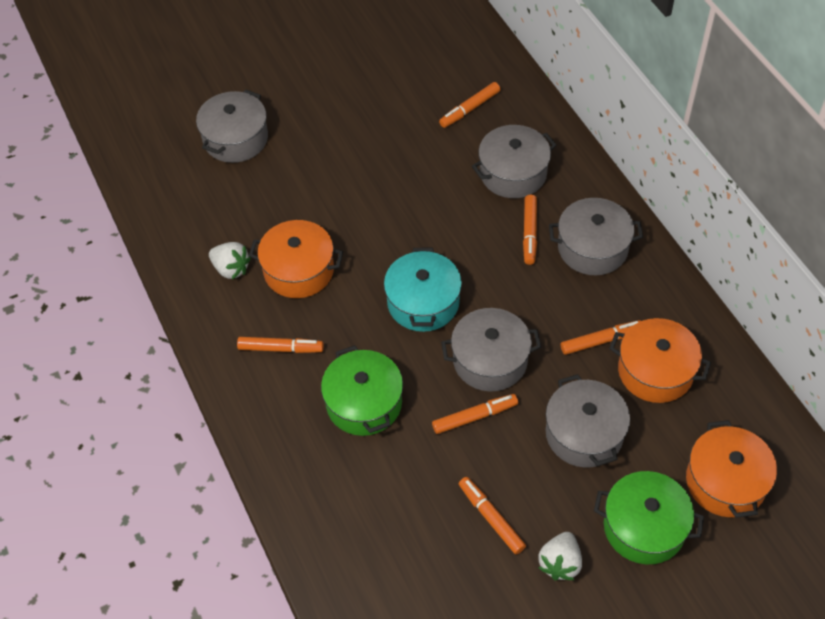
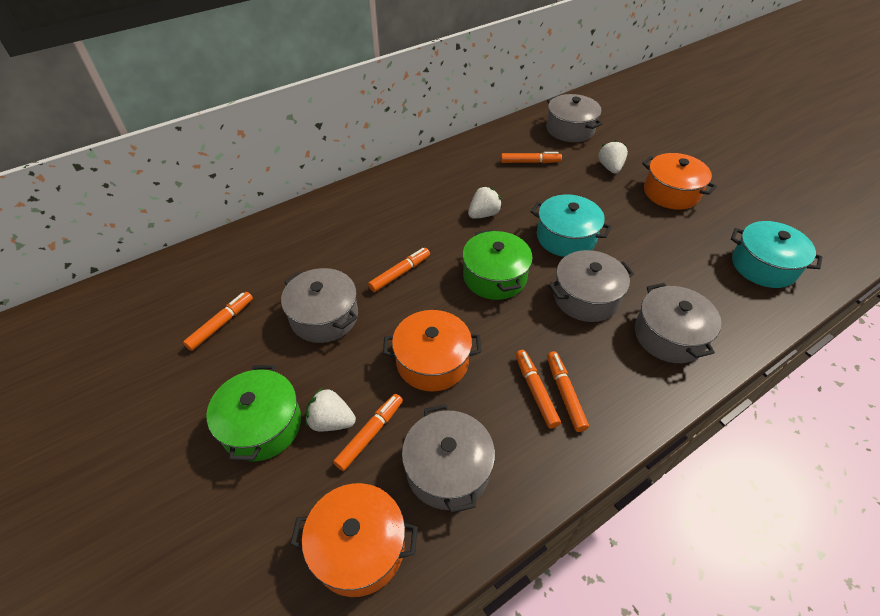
turquoise pot: [384,248,462,332] = 1 -> [531,194,612,257] [731,221,823,288] = 2
white strawberry: [209,242,251,279] [538,532,582,580] = 2 -> [306,388,356,431] [468,186,502,219] [598,140,628,173] = 3

